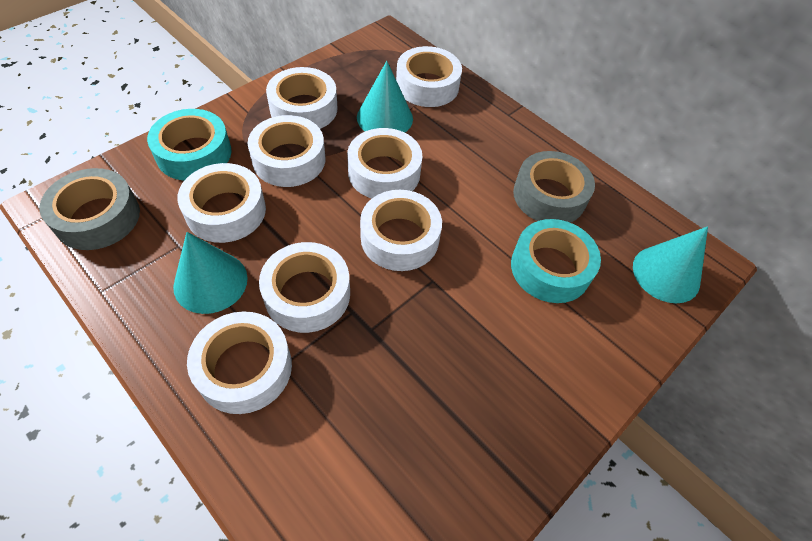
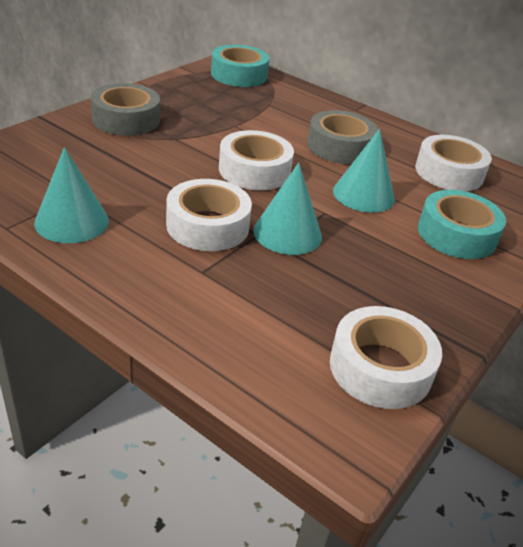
white tape: [178,163,266,243] [187,311,292,414] [248,115,325,187] [259,242,350,333] [266,67,338,129] [347,128,423,198] [360,190,442,271] [396,46,462,107] = 8 -> [166,179,252,251] [219,130,294,190] [330,306,442,409] [415,135,492,191] = 4

